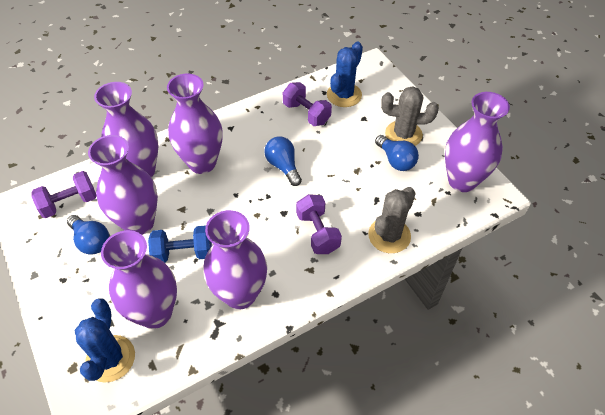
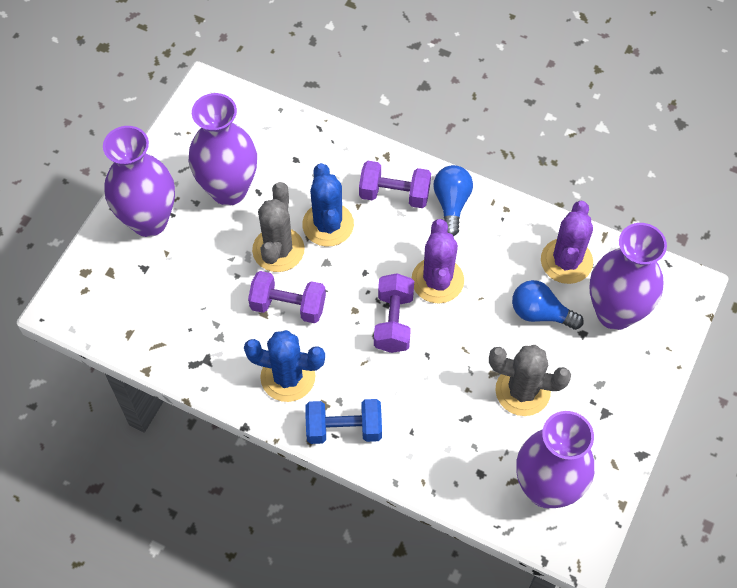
blue light bulb: [67,215,109,255] [264,137,302,186] [375,135,419,171] = 3 -> [433,165,473,236] [512,280,584,330] = 2
purple cactus: none = 0 -> [412,219,464,304] [541,201,593,284] = 2
purple vase: [88,135,158,235] [94,82,158,177] [101,230,177,329] [167,74,223,174] [203,210,267,309] [445,92,510,192] = 6 -> [103,126,175,237] [188,93,257,206] [516,411,594,508] [589,223,667,330] = 4

